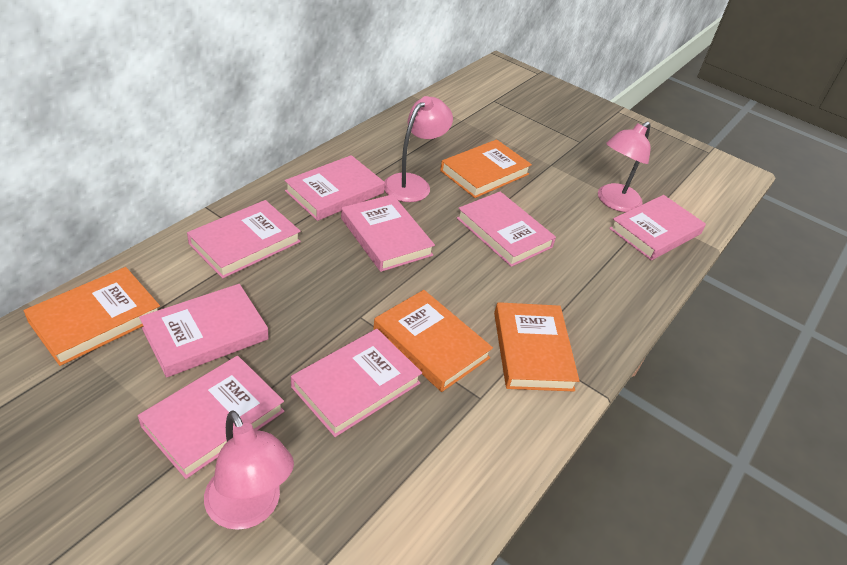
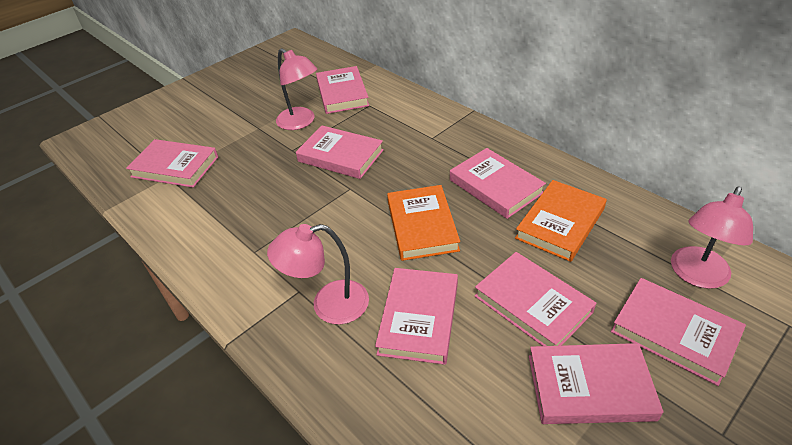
orange book: [24,267,160,366] [373,290,493,392] [440,139,532,198] [494,302,579,391] = 4 -> [387,185,460,261] [515,180,607,262] = 2

